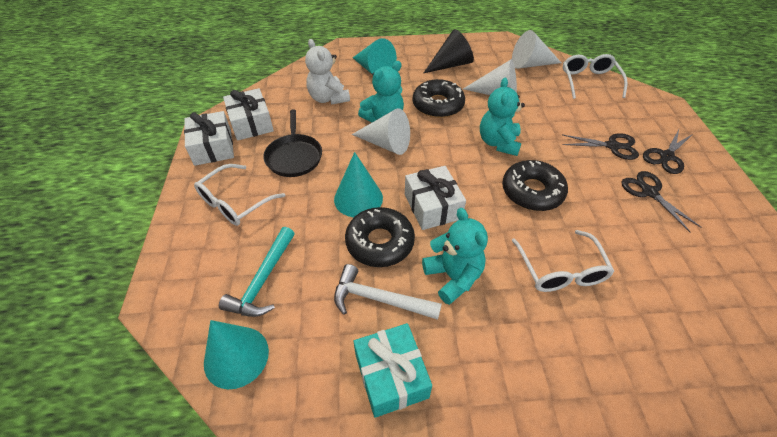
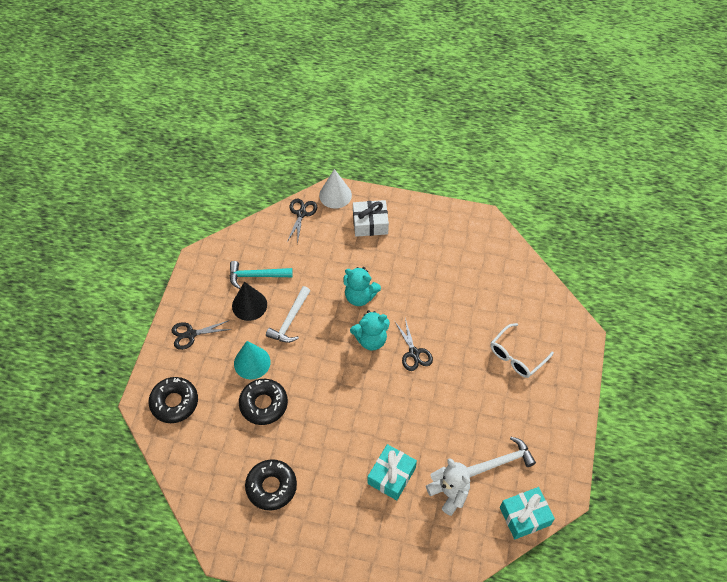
black pan: [263,109,322,177] = 1 -> none = 0
turquoise cone: [204,320,269,389] [334,152,383,217] [353,38,397,74] = 3 -> [234,341,271,379] = 1
turquoise gift: [353,323,432,418] = 1 -> [368,444,417,500] [500,487,555,539] = 2
turquoise teddy bear: [358,61,404,122] [422,208,488,305] [480,78,525,156] = 3 -> [343,267,381,306] [350,310,390,351] = 2
white cone: [352,108,410,155] [463,59,517,95] [512,30,561,69] = 3 -> [319,169,352,209] = 1
white gift: [184,111,234,166] [223,88,274,141] [405,166,466,230] = 3 -> [353,200,389,237] = 1
white glasses: [194,164,286,226] [512,230,614,292] [563,54,628,99] = 3 -> [490,323,554,378] = 1
white hammer: [334,264,442,320] = 1 -> [266,286,310,343] [467,437,536,477] = 2

